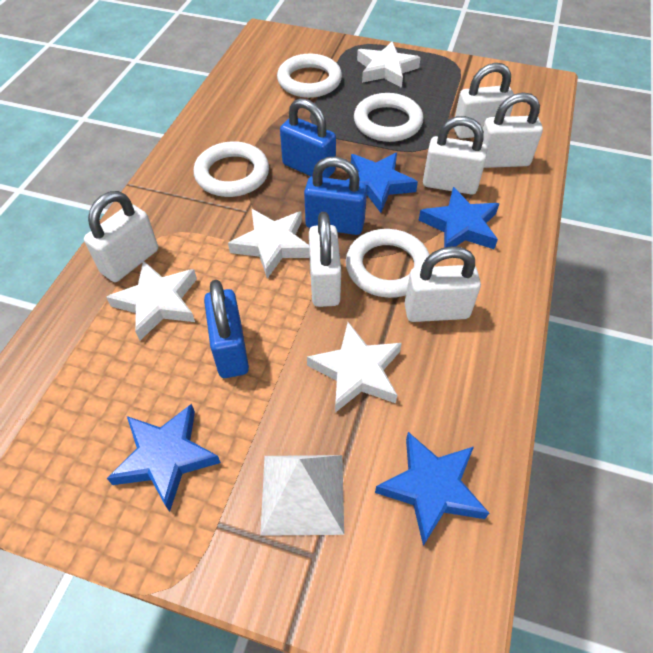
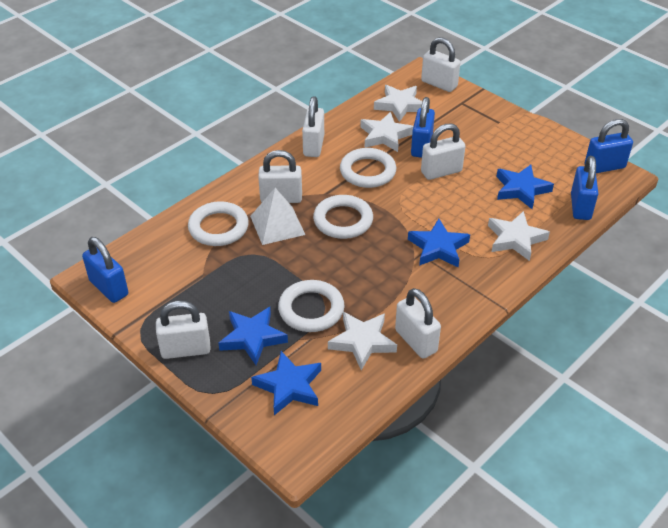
blue padlock: [204,280,249,378] [280,98,336,178] [304,157,367,235] = 3 -> [82,237,128,303] [411,97,435,158] [571,156,598,220] [585,119,633,173] = 4

